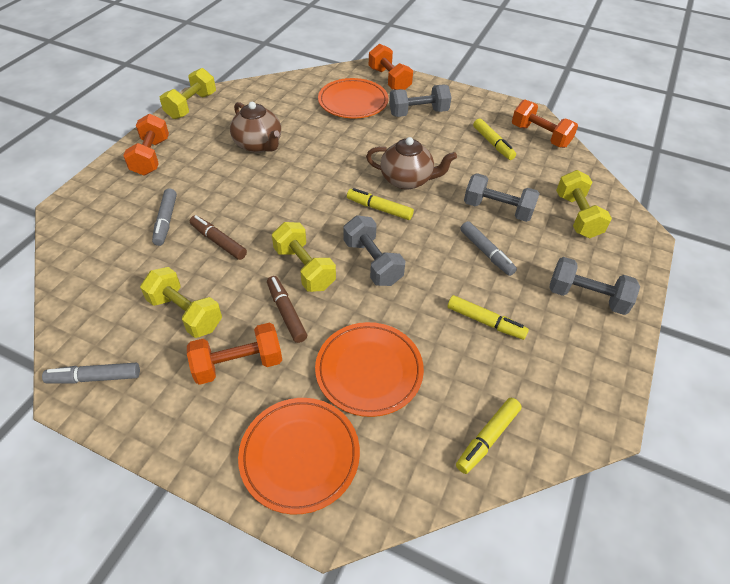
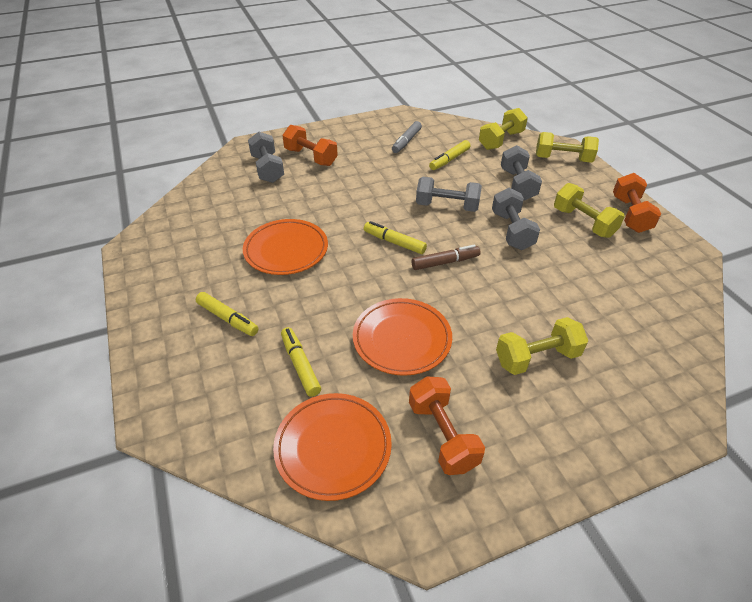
brown marker: [190,215,247,260] [267,276,307,343] = 2 -> [412,245,481,270] = 1
brown teapot: [230,102,281,153] [366,137,457,190] = 2 -> none = 0
grey marker: [42,363,140,384] [152,188,177,246] [460,221,517,276] = 3 -> [392,121,422,153] = 1
orange dumbbell: [123,114,169,175] [187,323,282,385] [369,44,413,90] [512,100,578,148] = 4 -> [282,125,338,166] [409,377,485,475] [613,173,661,233] = 3

